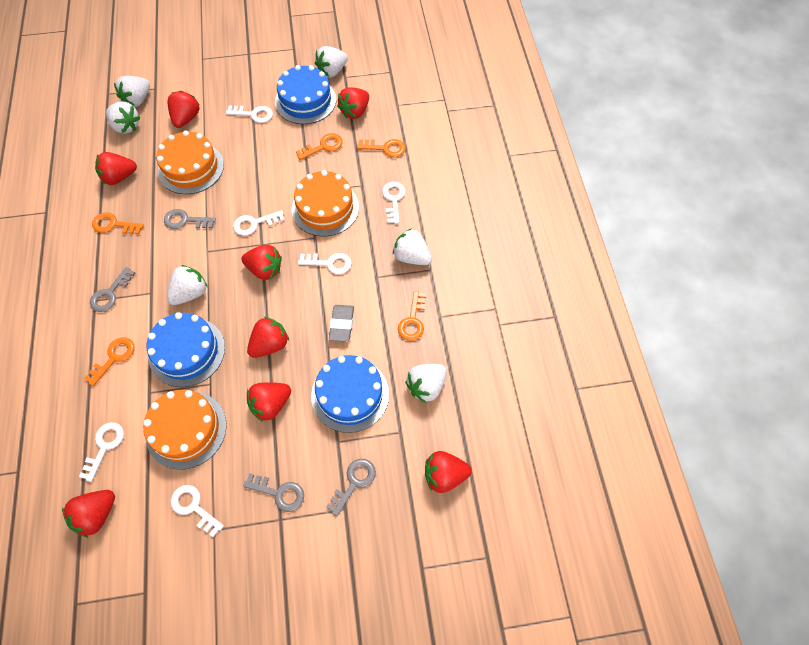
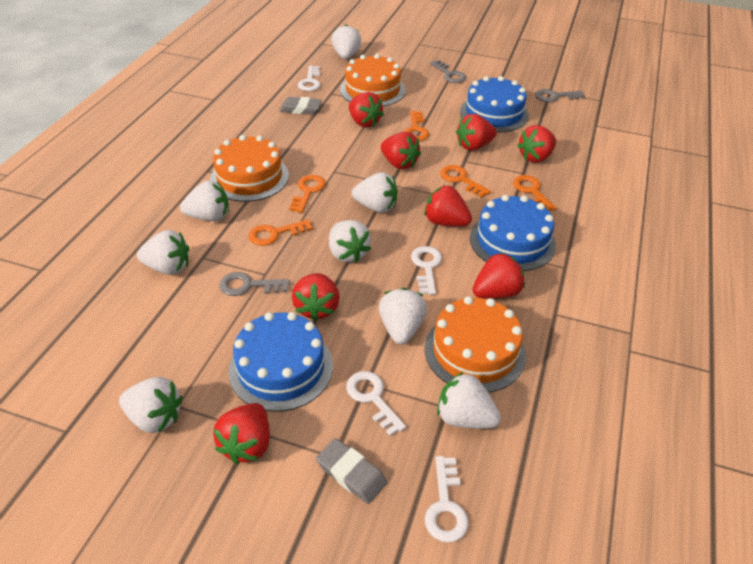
grey eraser: [329,305,354,342] = 1 -> [280,97,322,114] [316,438,387,504] = 2
grey key: [90,267,135,312] [164,209,216,229] [243,473,304,512] [326,459,376,516] = 4 -> [219,272,290,296] [430,60,466,83] [535,89,585,102] = 3
white key: [79,422,124,482] [170,485,224,537] [226,106,273,123] [233,210,285,236] [298,253,352,274] [382,182,406,224] = 6 -> [298,66,321,91] [346,371,406,436] [411,246,442,295] [425,456,469,543] = 4
white strawberry: [106,101,141,134] [114,76,150,107] [167,265,207,305] [315,46,348,78] [393,228,432,265] [405,364,447,403] = 6 -> [119,377,183,433] [137,230,189,275] [180,180,229,221] [329,220,371,263] [331,24,361,59] [352,172,398,213] [379,288,427,345] [437,372,501,429] = 8

